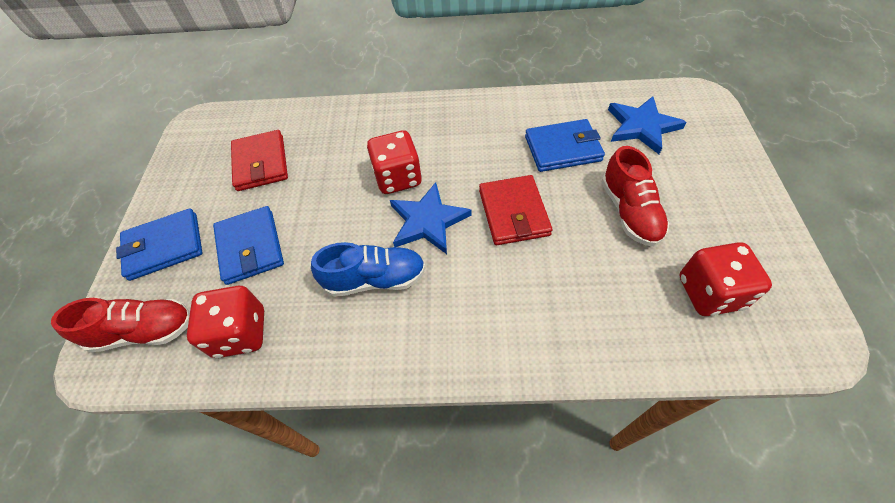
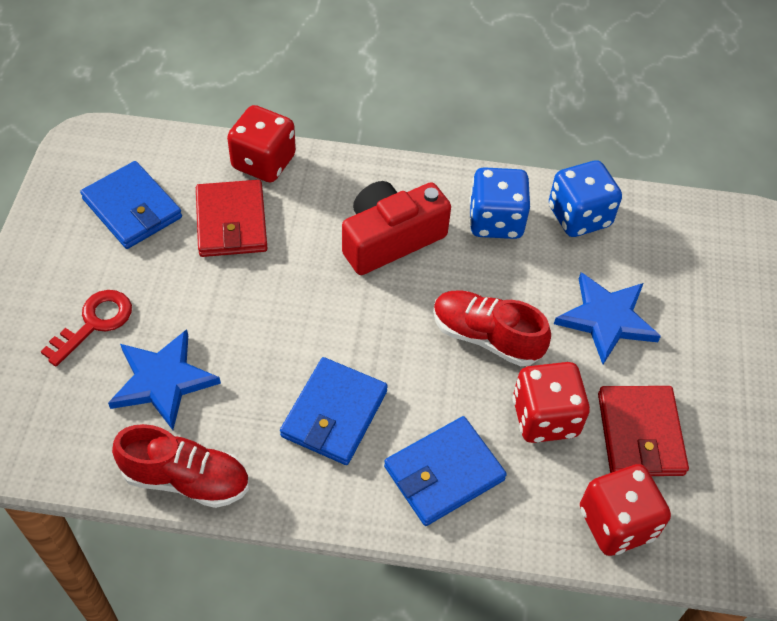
blue dice: none = 0 -> [469,167,530,239] [549,160,622,237] = 2
blue shoe: [311,242,426,297] = 1 -> none = 0
red camera: none = 0 -> [342,181,451,275] = 1
red key: none = 0 -> [41,290,132,367] = 1

